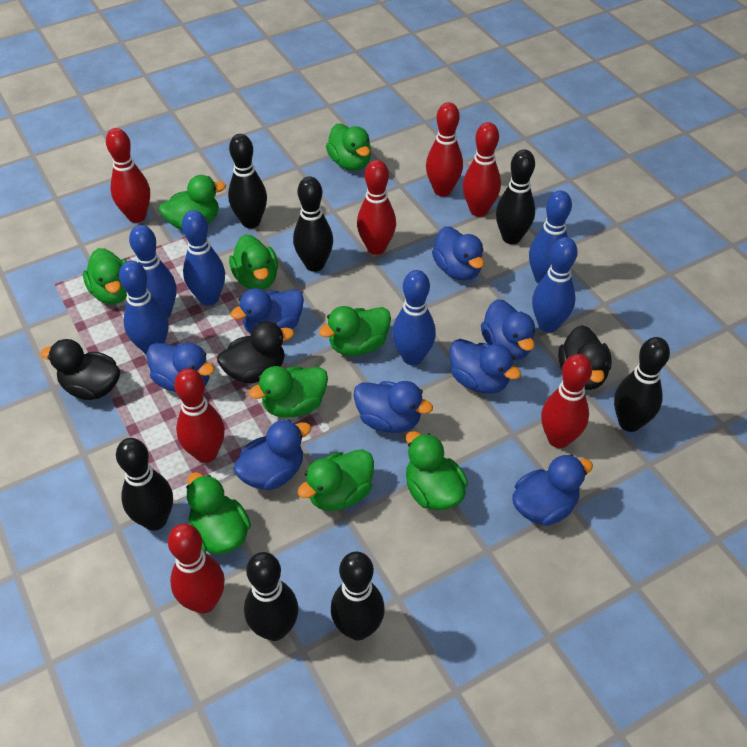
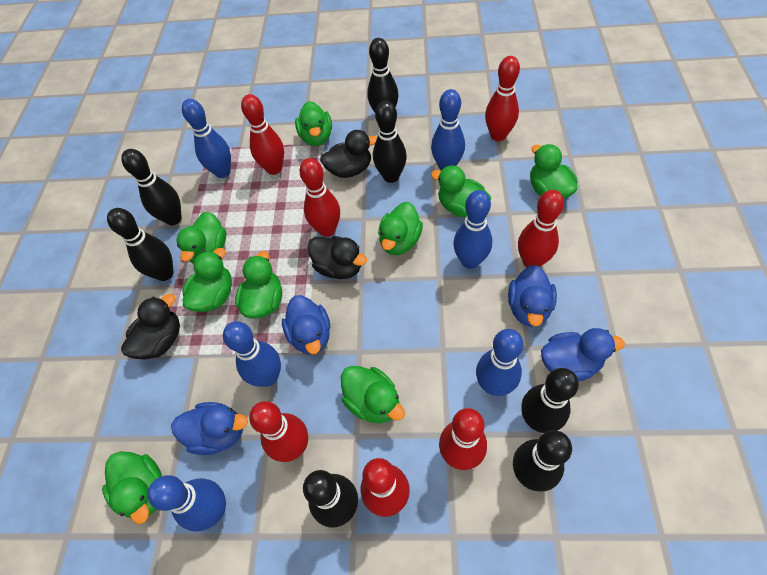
blue duck: [147,342,215,392] [230,288,304,334] [233,419,311,491] [354,381,433,433] [432,226,484,281] [450,339,521,394] [481,299,535,360] [512,455,593,526] = 8 -> [171,402,248,455] [282,295,330,355] [508,265,557,327] [541,328,625,382] = 4

